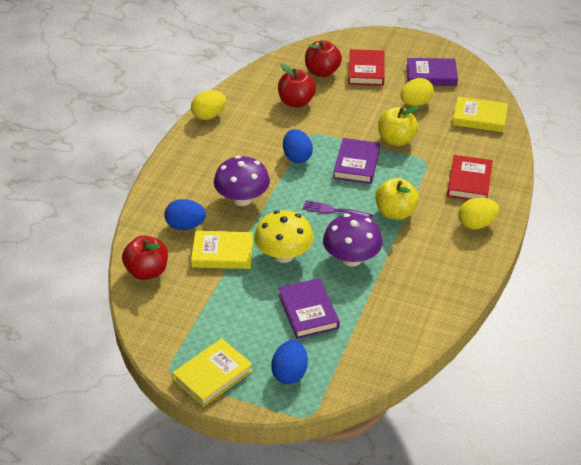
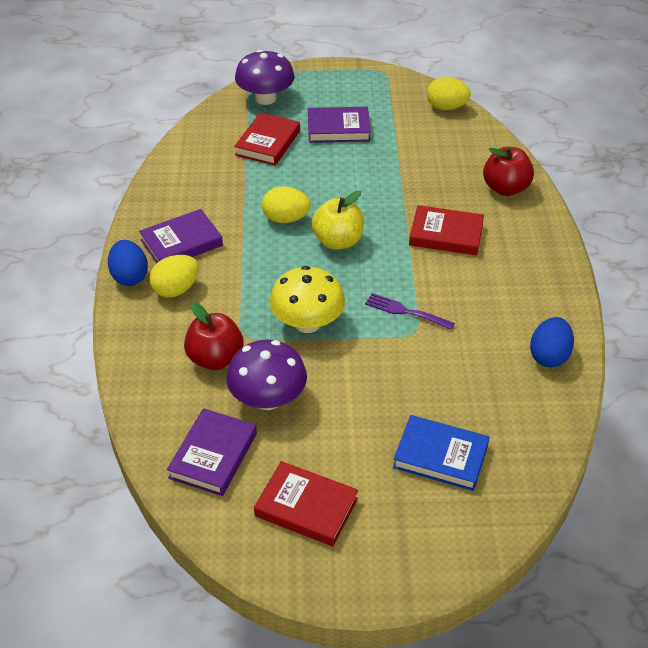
blue book: none = 0 -> [393,415,490,491] = 1
blue egg: [164,199,206,230] [271,340,308,384] [283,129,313,163] = 3 -> [108,240,148,286] [530,317,574,367] = 2
red apple: [122,235,168,280] [278,64,316,107] [305,40,342,77] = 3 -> [184,302,243,370] [483,147,534,196] = 2
red book: [348,49,384,86] [447,155,493,200] = 2 -> [234,112,300,166] [254,461,358,546] [409,205,484,255] = 3
yellow apple: [375,178,419,220] [378,106,419,146] = 2 -> [311,191,364,250] = 1
yellow book: [172,338,252,407] [191,231,253,269] [452,96,508,132] = 3 -> none = 0

